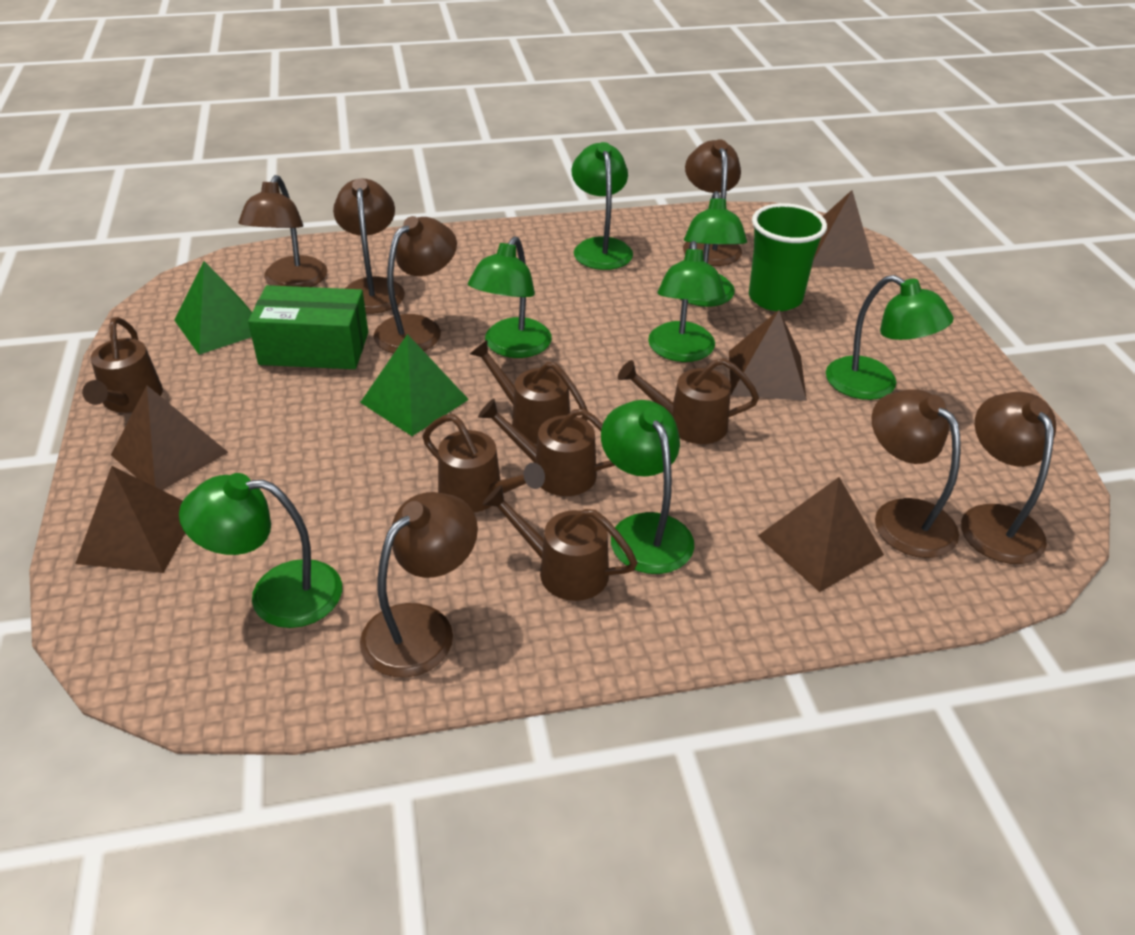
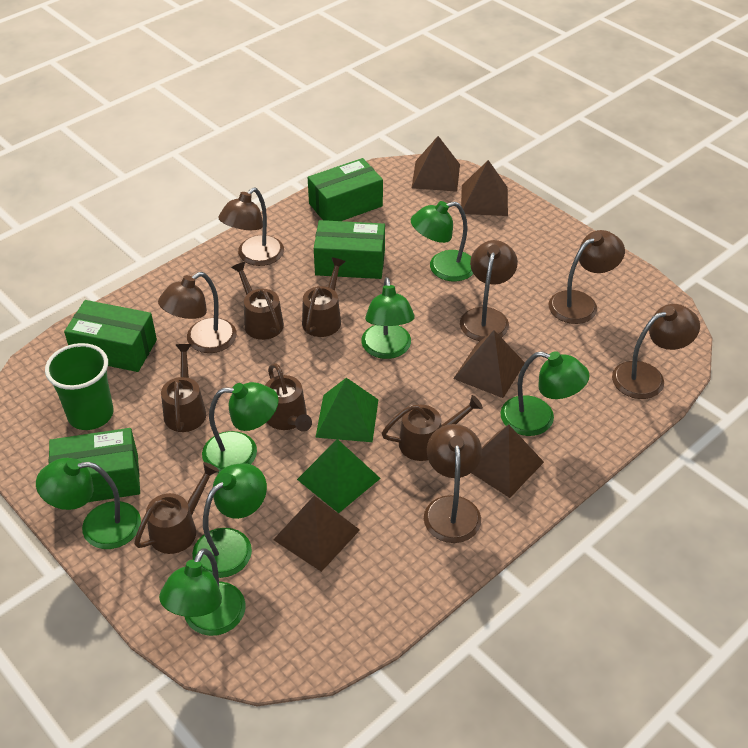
brown lamp: [238,175,327,287] [333,179,405,314] [360,492,478,678] [374,216,457,353] [683,139,742,266] [871,389,961,558] [961,392,1056,564] = 7 -> [158,272,237,353] [218,188,284,266] [424,424,482,543] [460,240,518,341] [549,230,625,324] [612,304,700,399] = 6
green box: [248,285,368,369] = 1 -> [49,428,140,502] [64,300,157,372] [308,158,383,221] [314,220,385,279] = 4

